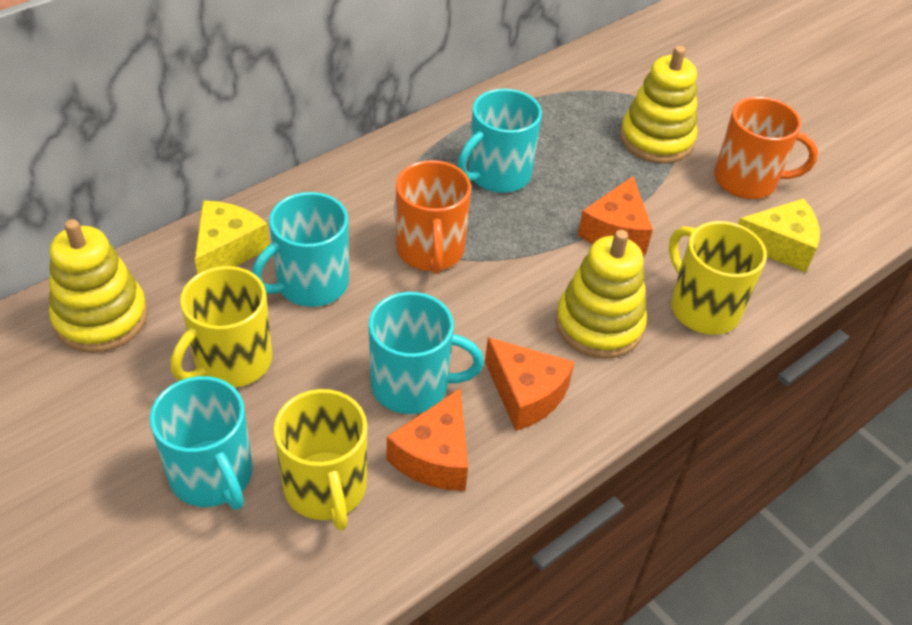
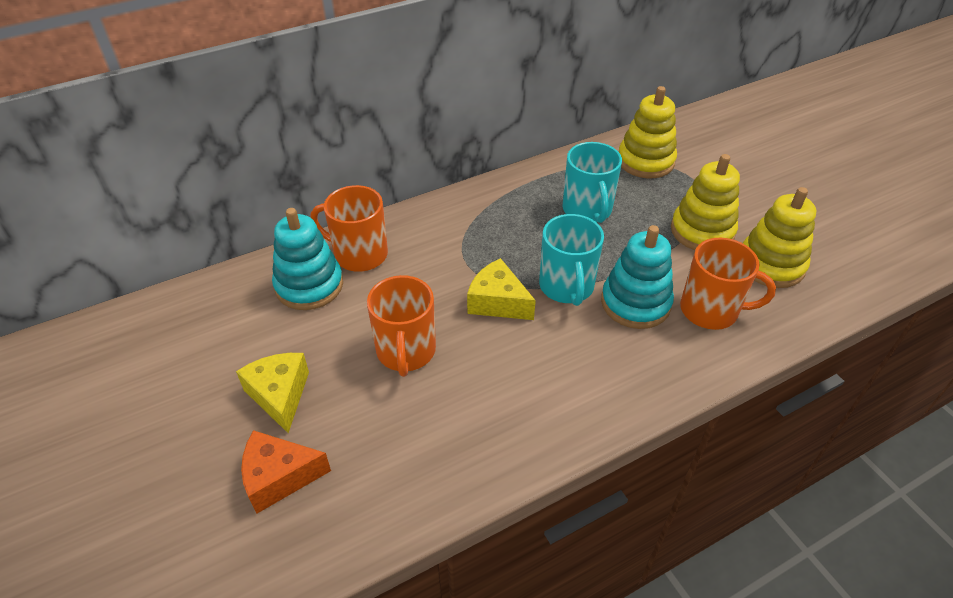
orange cheese: [387,388,468,491] [485,337,575,431] [578,176,653,255] = 3 -> [241,430,331,514] = 1
orange mug: [396,160,471,274] [714,97,818,199] = 2 -> [310,185,388,272] [367,275,436,377] [680,238,776,330] = 3
turquoise mug: [150,376,253,510] [252,192,349,307] [369,292,484,414] [457,89,542,193] = 4 -> [539,214,604,306] [562,142,622,223] = 2
turquoise stacking toy: none = 0 -> [272,208,343,310] [601,225,674,329] = 2
yellow mug: [171,266,272,388] [274,389,367,531] [669,221,767,335] = 3 -> none = 0

